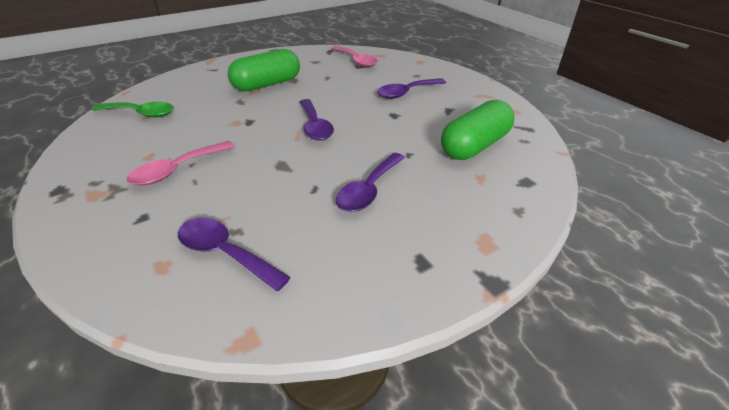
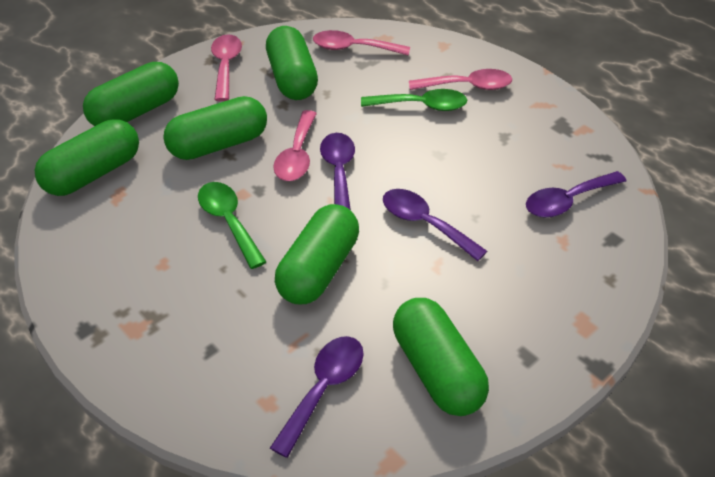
green capsule: [228,49,300,92] [441,100,514,160] = 2 -> [35,119,139,196] [83,62,179,126] [163,96,267,160] [266,26,318,100] [275,204,359,304] [393,298,489,416] = 6
green spoon: [92,102,174,118] = 1 -> [198,182,266,269] [361,89,467,111] = 2
pink spoon: [127,141,235,186] [331,46,378,67] = 2 -> [211,34,242,101] [273,110,317,181] [313,30,410,56] [409,69,512,90] = 4

